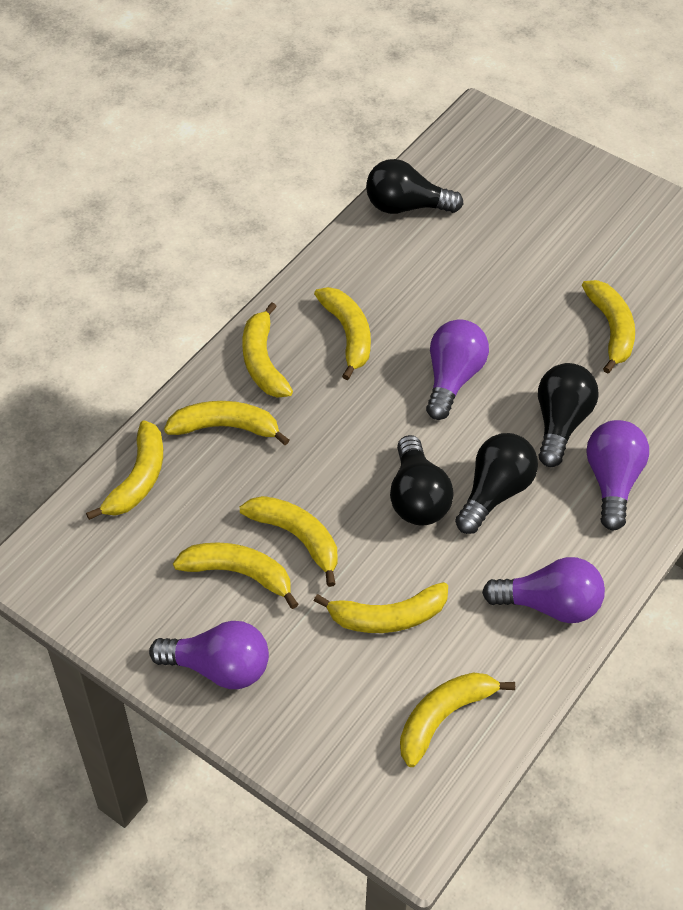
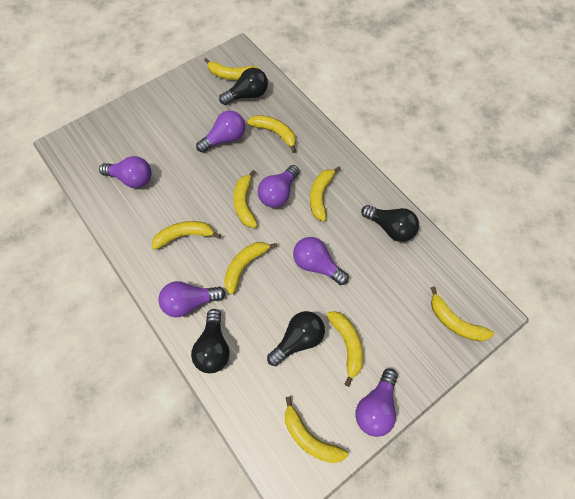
purple light bulb: [149,621,269,689] [426,319,489,420] [482,557,605,623] [586,420,649,531] = 4 -> [99,156,151,188] [159,281,225,317] [196,111,245,153] [258,165,300,208] [293,237,349,285] [355,369,398,437] = 6

